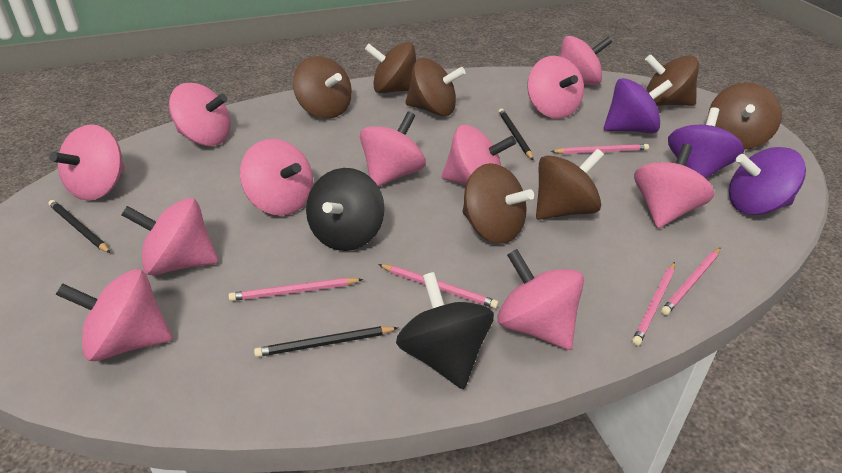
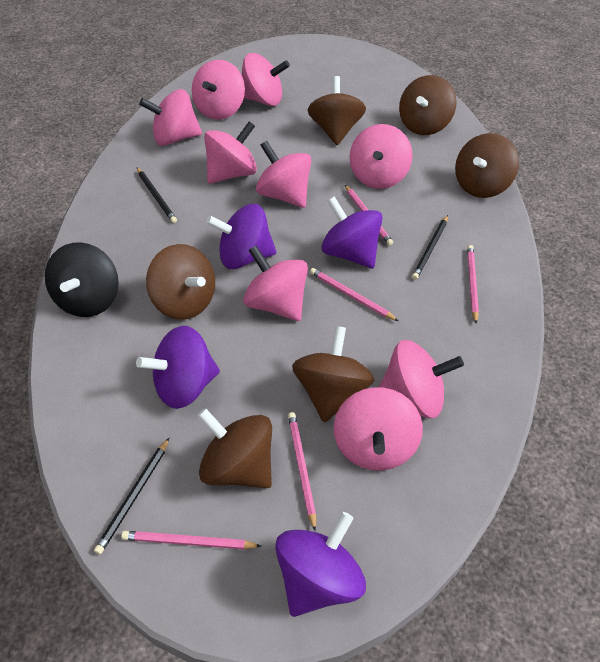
black spinning top: [306,168,385,251] [396,272,494,389] = 2 -> [45,242,119,317] = 1
brown spinning top: [293,56,352,119] [364,42,416,93] [405,58,465,116] [462,163,534,244] [536,149,604,220] [645,54,699,106] [708,83,782,149] = 7 -> [146,244,215,320] [197,408,272,488] [292,326,374,423] [308,76,366,145] [399,75,457,135] [455,133,519,198] = 6
pink spinning top: [49,124,125,201] [56,269,173,361] [122,198,219,275] [169,83,231,146] [240,139,313,216] [360,111,426,187] [442,125,516,185] [497,249,584,350] [527,56,584,119] [560,36,612,85] [634,144,714,228] = 11 -> [139,89,202,146] [192,60,245,120] [204,121,257,184] [242,53,290,106] [243,246,308,321] [256,141,311,208] [334,387,423,471] [350,124,413,189] [379,340,464,418] = 9
purple spinning top: [604,78,673,133] [668,107,744,179] [729,147,806,215] = 3 -> [136,326,220,409] [206,204,276,269] [275,512,366,617] [321,196,383,268] = 4

